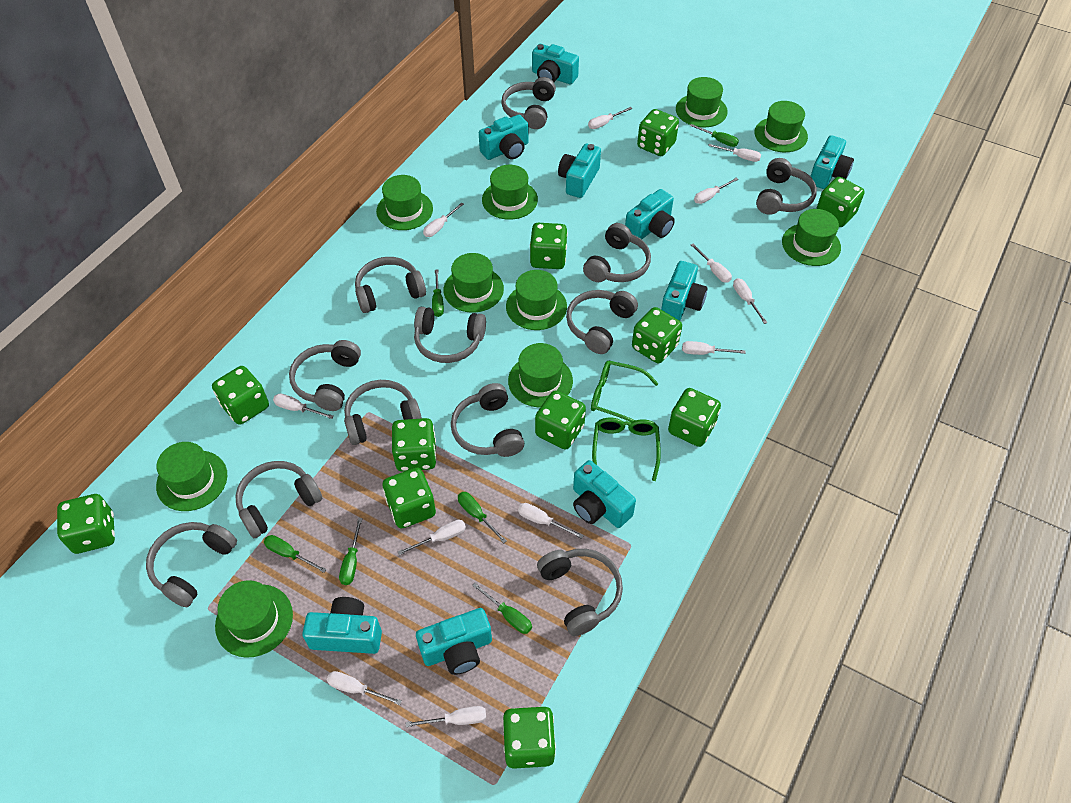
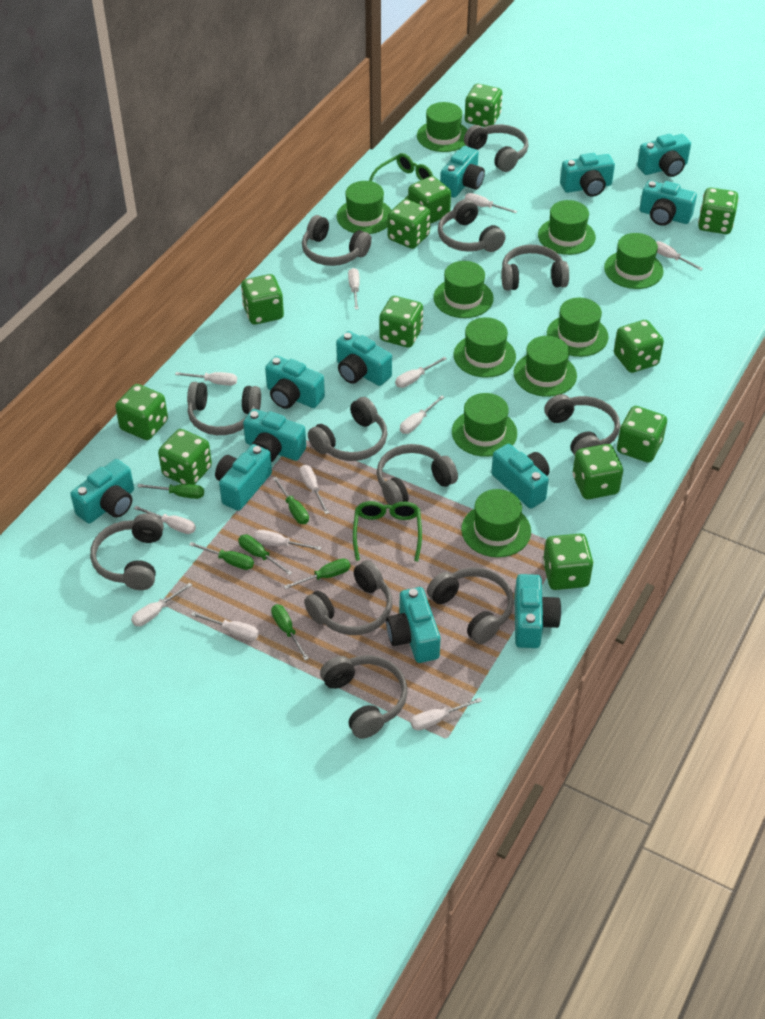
green dice: [57,494,115,554] [212,366,269,425] [383,468,436,528] [392,418,437,471] [503,706,556,769] [530,223,568,269] [535,391,586,450] [632,307,682,363] [637,109,679,156] [668,388,721,447] [816,177,865,227] = 11 -> [115,384,168,440] [158,429,212,485] [241,274,284,325] [379,296,423,348] [388,199,431,249] [408,176,451,224] [465,84,502,127] [543,534,593,590] [573,444,623,499] [614,320,664,373] [617,406,667,463] [698,188,739,234] = 12
turquoise camera: [302,597,382,654] [416,608,492,675] [479,115,529,160] [532,44,579,84] [558,144,601,198] [573,460,636,528] [625,189,675,240] [661,261,708,321] [811,135,854,189] = 9 -> [70,459,134,524] [215,444,272,511] [243,409,306,462] [265,356,325,409] [336,331,392,386] [386,587,441,663] [440,146,485,198] [491,444,550,509] [514,574,561,648] [560,153,615,197] [637,134,691,177] [640,180,697,226] = 12

